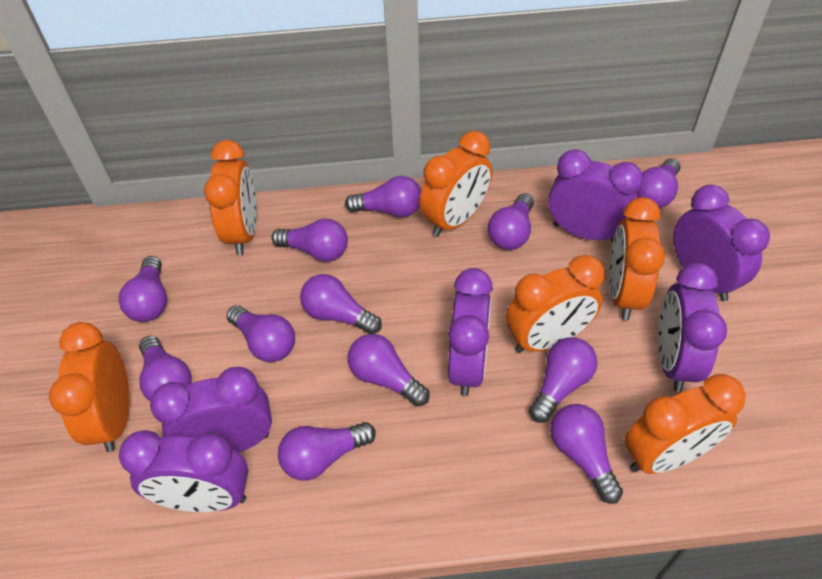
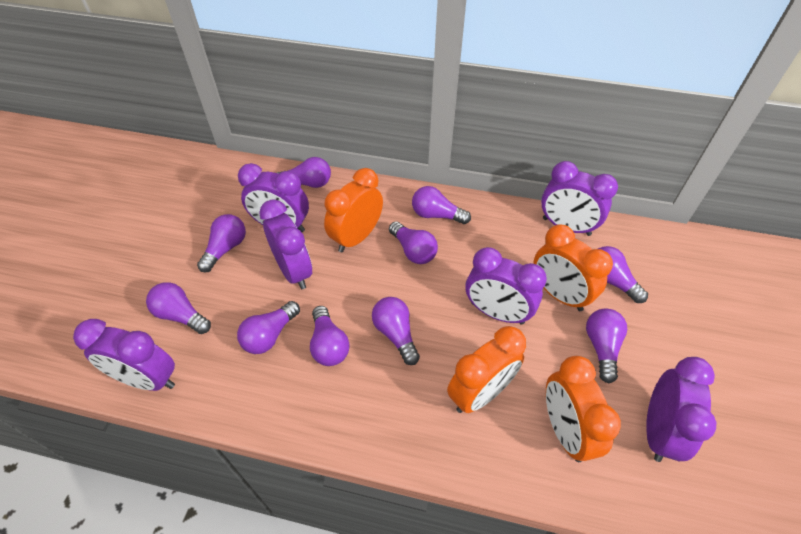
orange clock: [49,322,129,452] [204,140,257,255] [419,131,492,237] [506,255,605,353] [609,197,665,320] [625,374,746,474] = 6 -> [324,168,383,252] [447,326,526,413] [533,225,613,311] [546,356,621,462] = 4
purple light bulb: [119,256,167,322] [139,336,192,401] [227,305,295,362] [271,219,348,262] [278,422,376,480] [300,274,382,334] [345,176,421,217] [348,334,430,407] [488,193,534,250] [529,337,597,423] [550,404,623,504] [637,158,681,208] = 12 -> [146,282,211,334] [197,214,246,272] [237,301,300,354] [277,157,331,188] [310,306,349,366] [372,297,420,365] [389,221,438,264] [412,186,471,224] [586,308,627,383] [598,246,648,303] = 10

